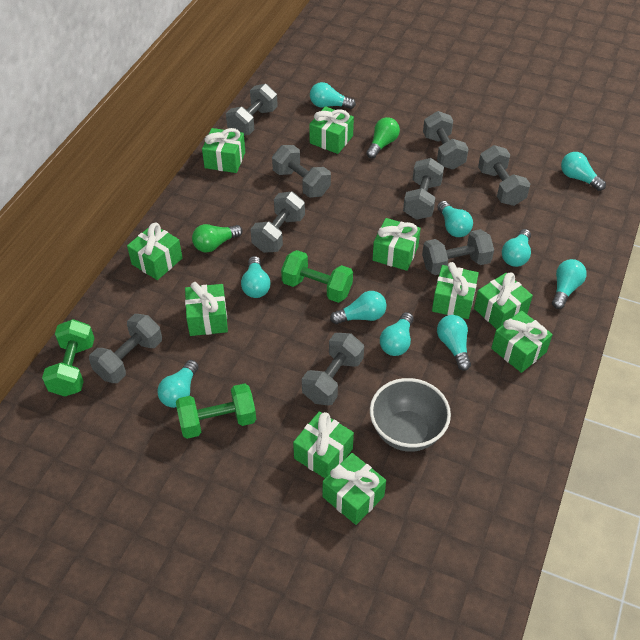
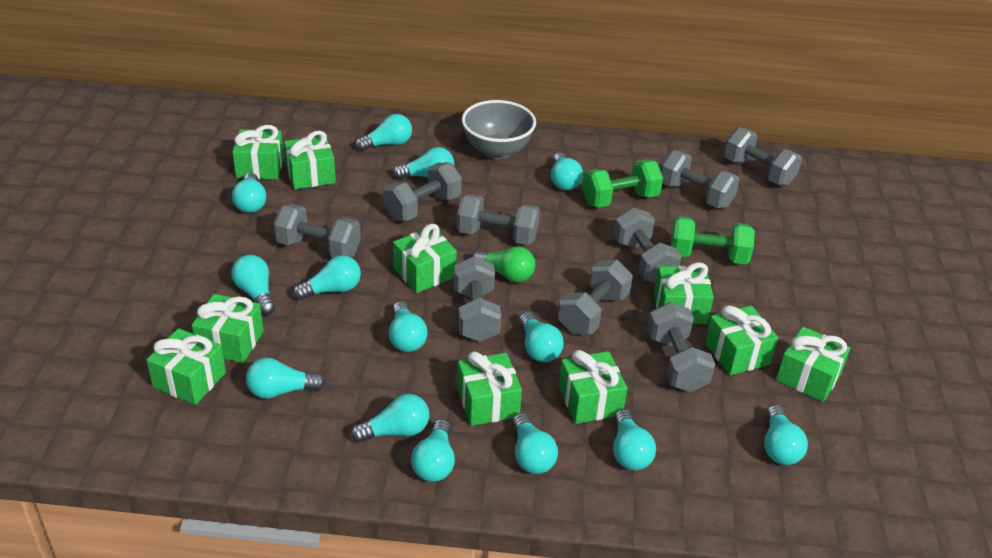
green dumbbell: [42,319,94,396] [176,383,256,439] [281,250,353,303] = 3 -> [582,160,663,208] [671,216,755,264] = 2
green light bulb: [192,224,243,253] [366,117,400,159] = 2 -> [472,247,535,282] = 1
turquoise light bulb: [157,360,199,408] [241,256,270,298] [310,82,356,109] [330,291,387,324] [380,312,414,356] [437,201,473,237] [437,315,471,371] [502,229,531,267] [552,259,587,309] [561,152,606,191] = 10 -> [231,255,275,315] [232,173,266,213] [246,358,326,399] [293,255,361,300] [351,394,429,443] [356,114,412,151] [389,301,428,352] [393,147,454,179] [411,419,455,482] [512,413,558,474] [519,312,564,362] [551,153,583,190] [613,409,656,470] [764,405,808,465] = 14

